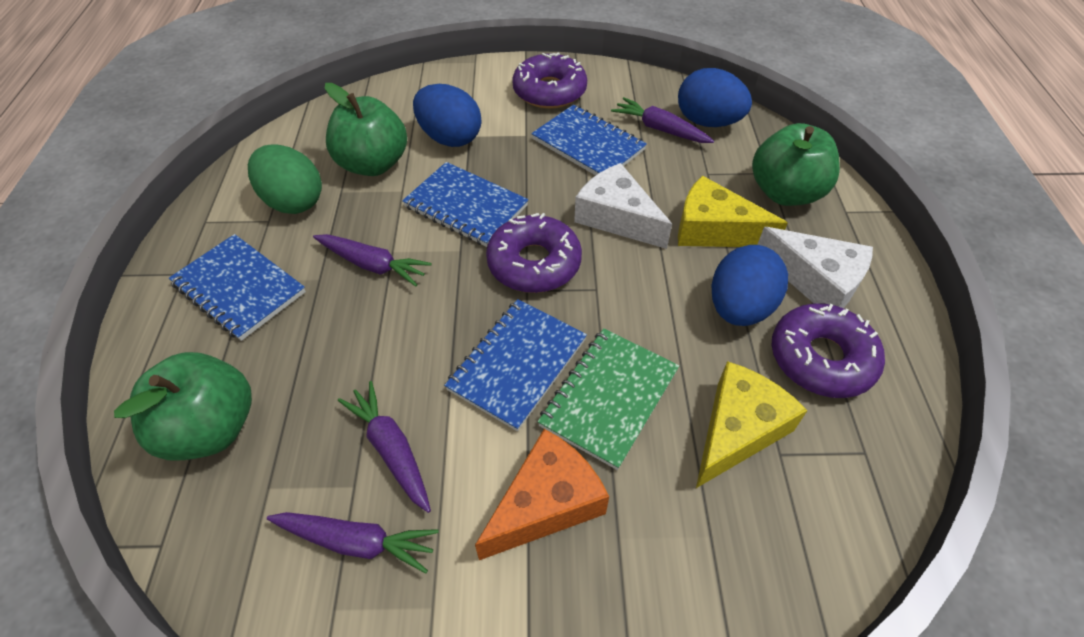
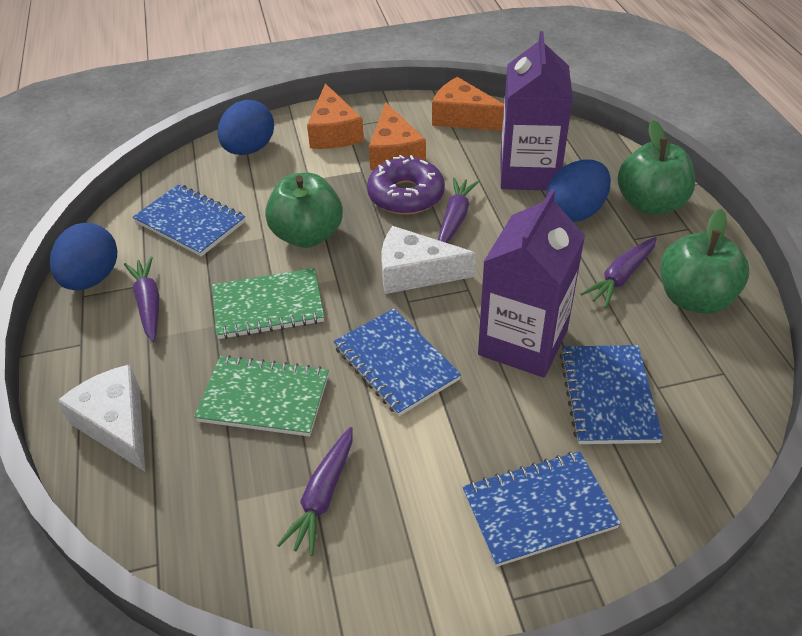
green egg: [248,144,322,214] = 1 -> none = 0
green notebook: [537,328,679,470] = 1 -> [194,355,329,437] [212,268,324,339] = 2
orange cheese: [475,429,609,560] = 1 -> [307,83,364,149] [369,102,426,170] [432,77,504,131] = 3
purple carton: none = 0 -> [478,189,585,378] [501,31,573,190] = 2
purple donut: [486,213,582,293] [512,52,587,109] [771,303,885,398] = 3 -> [367,155,445,215] = 1
yellow cheese: [678,176,788,247] [696,361,808,488] = 2 -> none = 0

